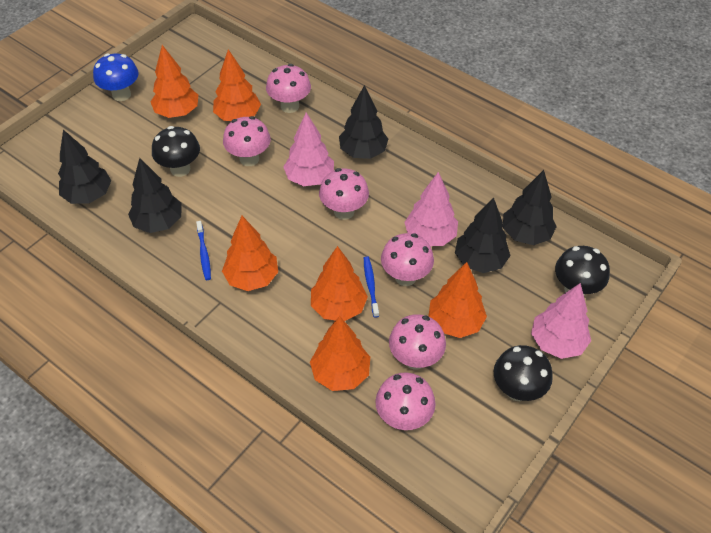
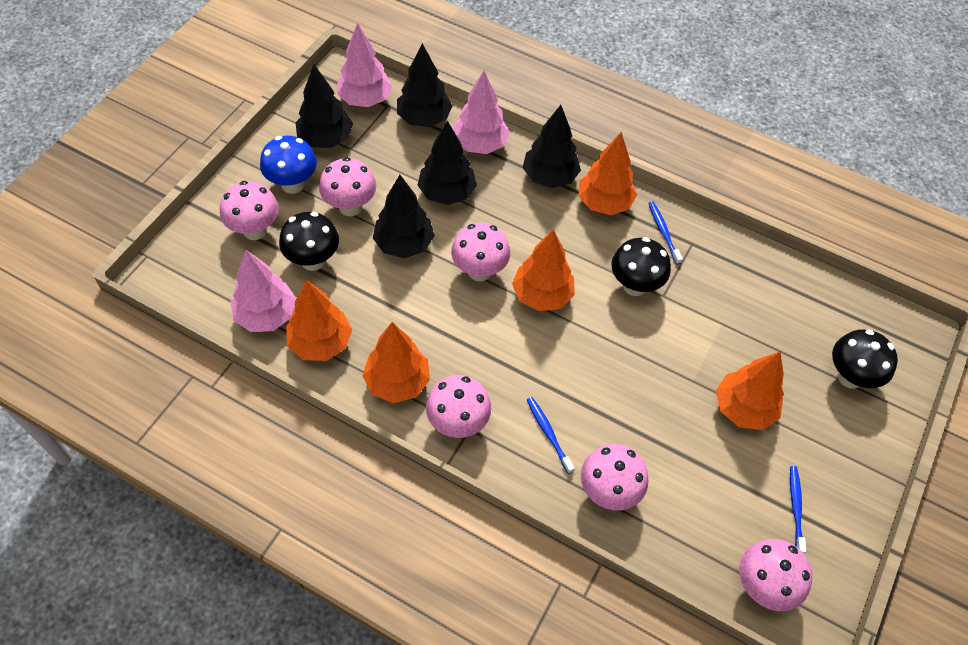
blue toothbrush: [196,221,211,280] [364,256,379,318] = 2 -> [527,397,575,474] [648,202,683,265] [790,466,806,554] = 3
orange tree: [150,45,198,118] [213,49,261,121] [222,216,278,291] [310,316,370,391] [311,246,368,321] [428,262,487,338] = 6 -> [286,279,352,361] [362,322,430,403] [512,229,575,311] [578,132,637,215] [716,352,784,430] = 5

